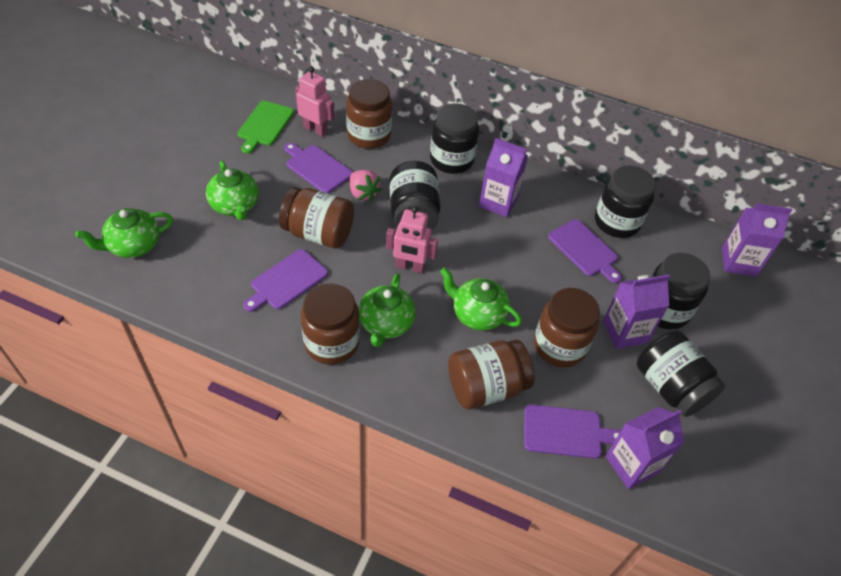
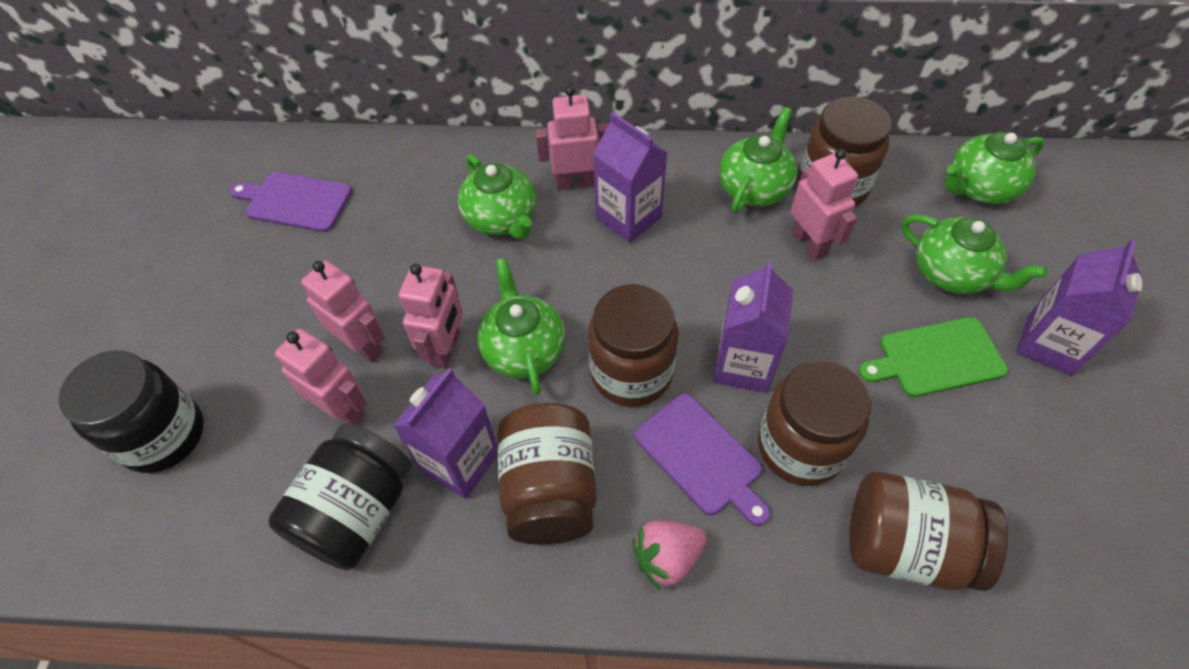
black jar: [389,161,441,230] [430,103,479,174] [595,165,656,238] [637,330,725,417] [651,253,711,330] = 5 -> [58,350,204,473] [268,423,411,570] = 2
green teapot: [75,208,173,258] [206,161,259,220] [358,273,416,347] [440,267,522,331] = 4 -> [458,154,536,239] [477,258,565,395] [719,107,797,213] [902,215,1047,294] [945,132,1044,204] = 5
pink robot: [295,66,335,137] [386,206,438,273] = 2 -> [275,329,367,425] [301,261,385,362] [399,264,463,369] [535,86,608,190] [791,149,858,260] = 5
purple cutting board: [243,249,328,312] [284,143,353,193] [524,405,620,459] [548,219,622,283] = 4 -> [230,172,352,232] [635,393,770,526] = 2

